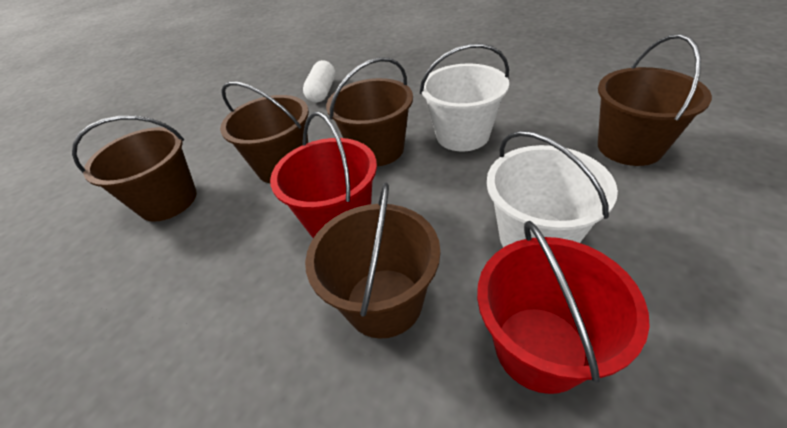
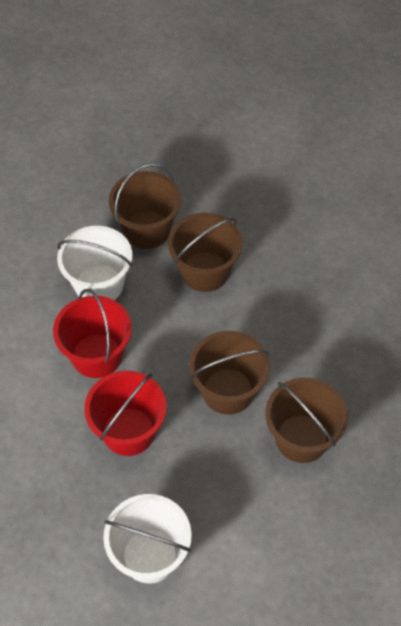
brown bucket: [72,116,197,222] [220,81,309,183] [305,183,440,338] [326,57,413,167] [598,34,712,166] = 5 -> [109,163,181,249] [168,213,242,292] [189,331,270,415] [265,378,348,463] = 4
white capsule: [303,60,335,103] = 1 -> none = 0

